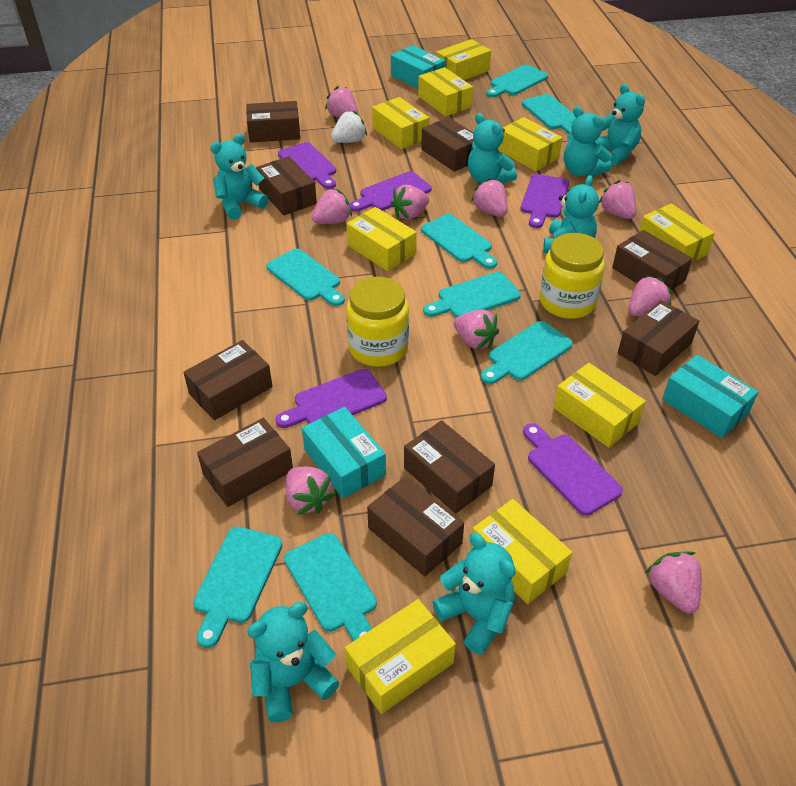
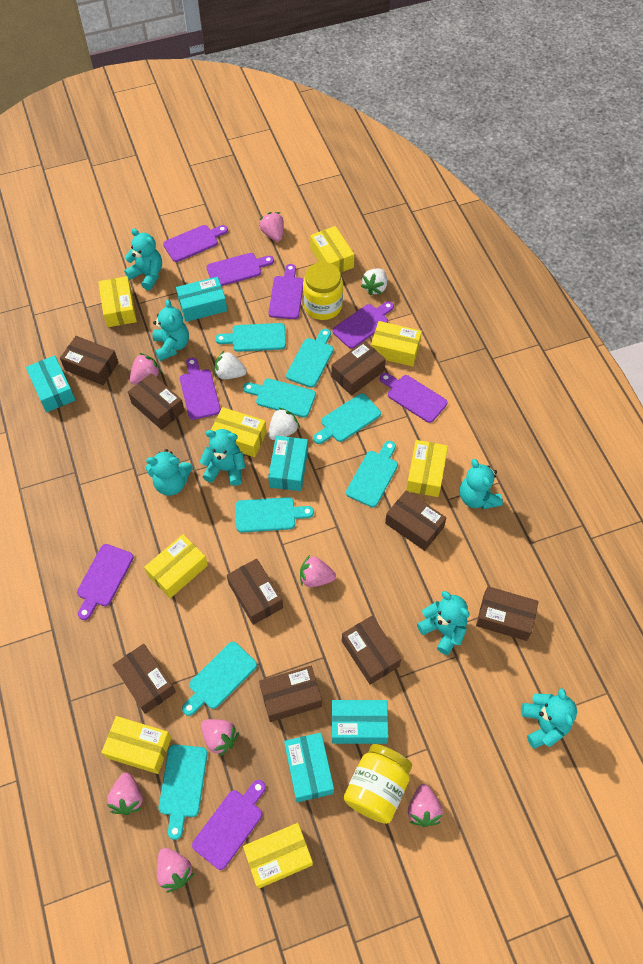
pink strawberry: [285,467,335,515] [312,188,352,224] [325,86,358,117] [390,185,429,220] [454,310,499,350] [471,178,507,217] [599,180,637,219] [628,275,672,316] [646,551,702,614] = 9 -> [107,773,143,815] [130,353,161,385] [157,848,194,893] [201,719,239,756] [259,212,284,242] [300,555,336,587] [408,784,443,827] = 7
purple cutting board: [275,369,387,428] [278,142,336,189] [349,171,431,212] [520,174,569,228] [523,423,623,516] = 5 -> [77,544,134,620] [163,225,228,262] [180,358,221,420] [192,780,266,870] [206,253,274,286] [269,264,303,319] [332,301,394,349] [380,373,448,423] = 8
turquoise box: [302,407,386,498] [391,45,446,89] [662,355,758,438] = 3 -> [26,355,76,412] [176,277,227,322] [268,436,308,491] [284,733,334,802] [331,700,388,744] = 5
white strawberry: [331,110,367,143] = 1 -> [214,351,247,379] [268,407,300,440] [361,268,387,296] = 3
yellow box: [345,599,456,714] [347,207,417,271] [372,97,429,149] [418,67,473,116] [436,39,491,80] [471,499,572,604] [498,117,562,171] [554,363,646,448] [639,203,715,263] = 9 -> [98,276,137,327] [101,716,171,774] [144,534,208,598] [211,407,267,457] [243,823,313,889] [310,226,354,273] [371,321,422,367] [406,440,448,497] = 8

